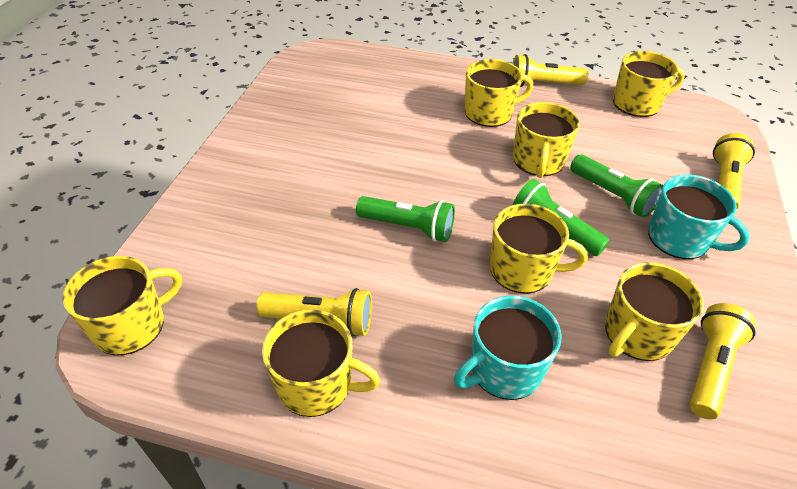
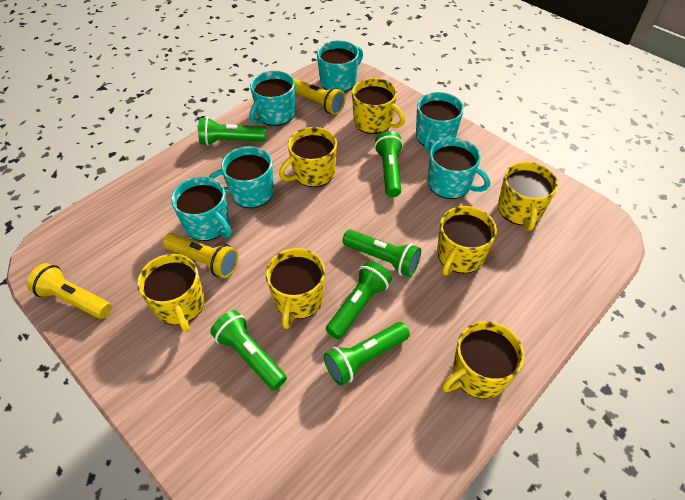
green flashlight: [356,196,455,242] [513,179,610,256] [570,155,663,218] = 3 -> [198,117,266,146] [210,310,287,390] [324,322,410,386] [326,261,392,339] [342,230,421,277] [374,131,403,197] = 6
turquoise mug: [454,296,562,400] [648,174,750,259] = 2 -> [171,176,232,241] [209,146,274,208] [250,71,295,126] [317,41,363,92] [416,92,464,150] [428,138,490,199] = 6
yellow flashlight: [256,288,372,337] [512,54,588,87] [690,303,756,419] [713,133,755,210] = 4 -> [27,263,111,319] [163,233,239,278] [294,79,346,115] = 3

